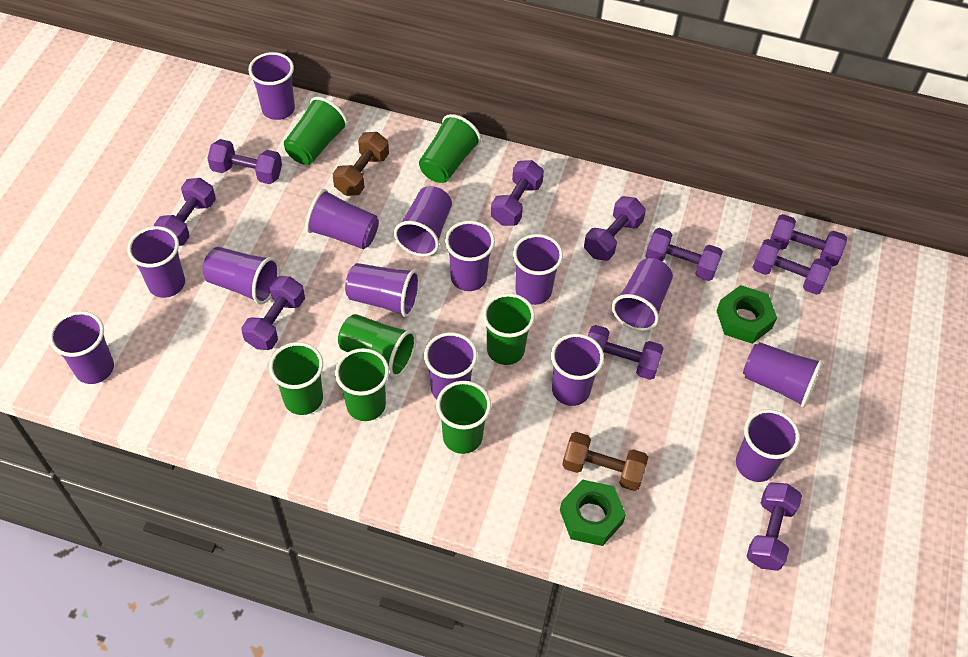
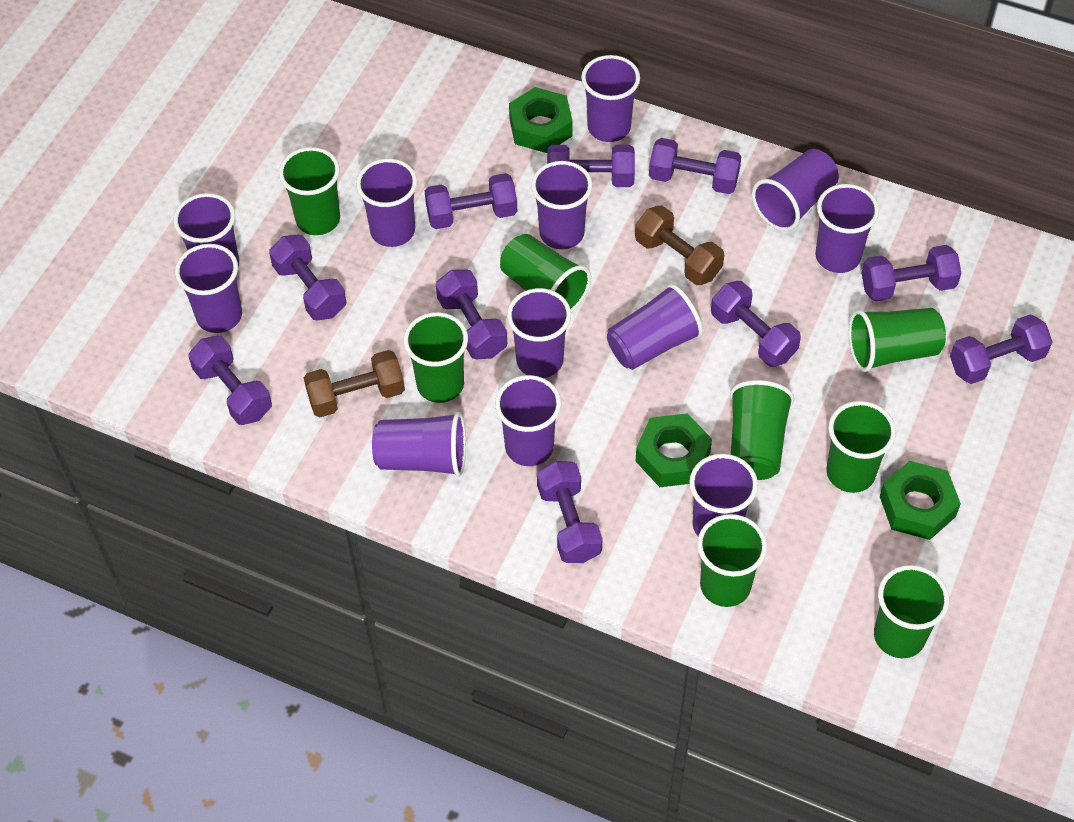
green cup: [269,342,323,415] [284,97,348,165] [335,348,389,421] [338,314,416,378] [419,114,481,183] [436,381,491,454] [483,293,535,365] = 7 -> [279,147,340,235] [404,312,468,403] [500,234,591,312] [697,514,767,607] [730,380,794,480] [826,401,896,493] [849,308,946,372] [874,565,949,658] = 8
green nut: [560,479,626,546] [716,285,777,344] = 2 -> [509,87,573,153] [636,413,712,487] [880,461,961,540] = 3
purple cup: [49,311,114,384] [127,226,185,298] [203,247,280,304] [248,52,295,120] [305,189,379,249] [345,263,420,318] [394,186,452,256] [424,332,477,400] [445,221,495,291] [513,234,563,305] [551,334,604,406] [612,258,673,331] [736,409,800,482] [743,342,824,408] = 14 -> [173,193,239,267] [175,244,242,333] [356,159,417,247] [372,412,466,477] [495,375,561,466] [507,288,571,378] [531,161,593,249] [581,55,640,142] [607,284,703,370] [689,454,758,536] [752,149,839,231] [815,184,879,273] = 12

